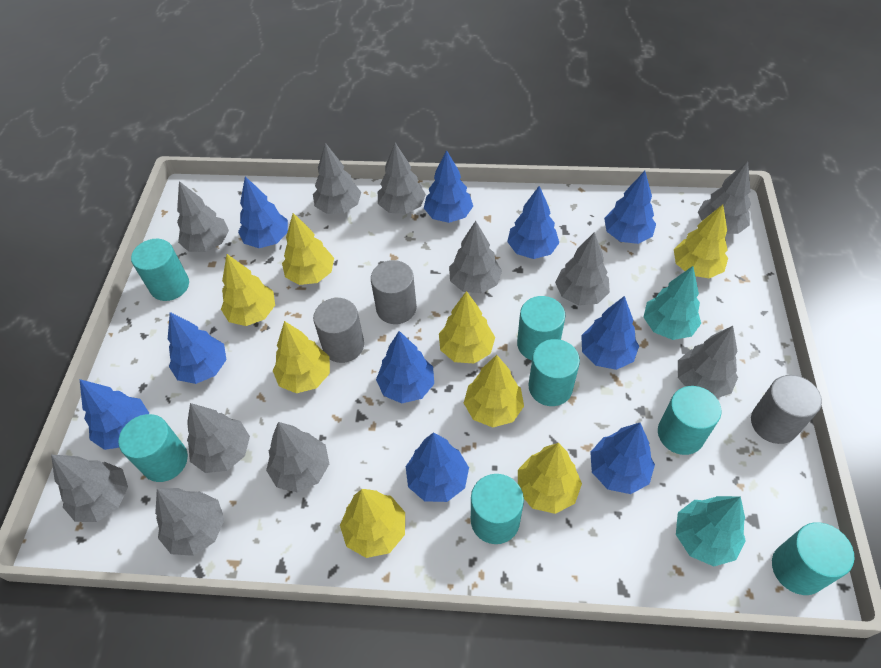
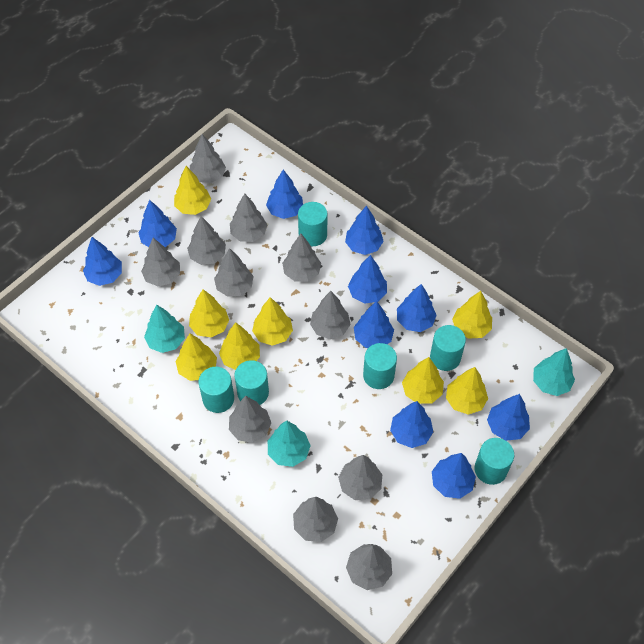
grey cylinder: [313,298,364,363] [371,260,417,324] [751,375,822,444] = 3 -> none = 0
turquoise cylinder: [119,414,188,482] [131,239,189,301] [471,474,524,544] [517,296,565,360] [529,339,580,406] [658,386,721,455] [772,522,855,595] = 7 -> [199,367,234,413] [234,360,269,405] [298,202,327,246] [363,343,397,389] [430,325,466,371] [475,438,514,485] = 6
turquoise tree: [644,266,701,340] [676,496,746,566] = 2 -> [144,304,185,353] [268,420,311,467] [533,348,575,396] = 3

